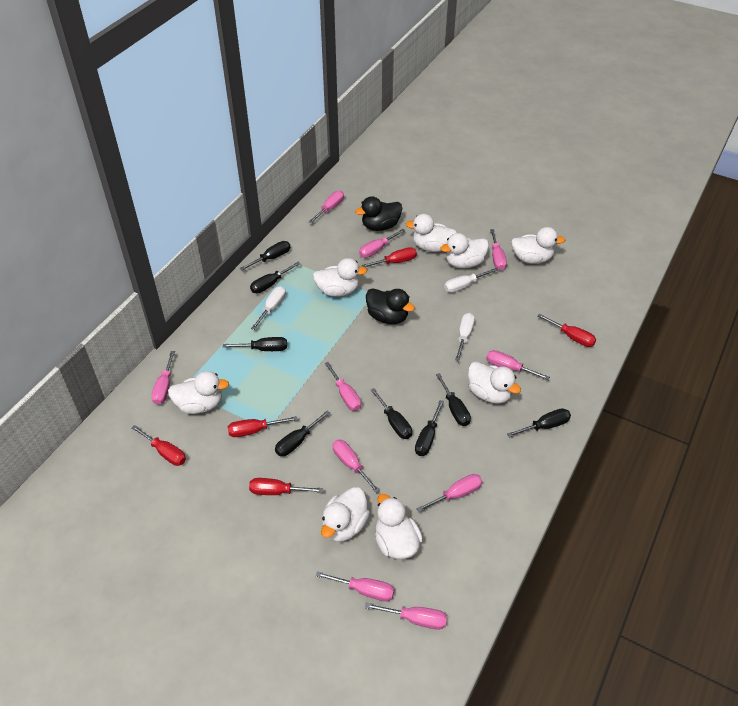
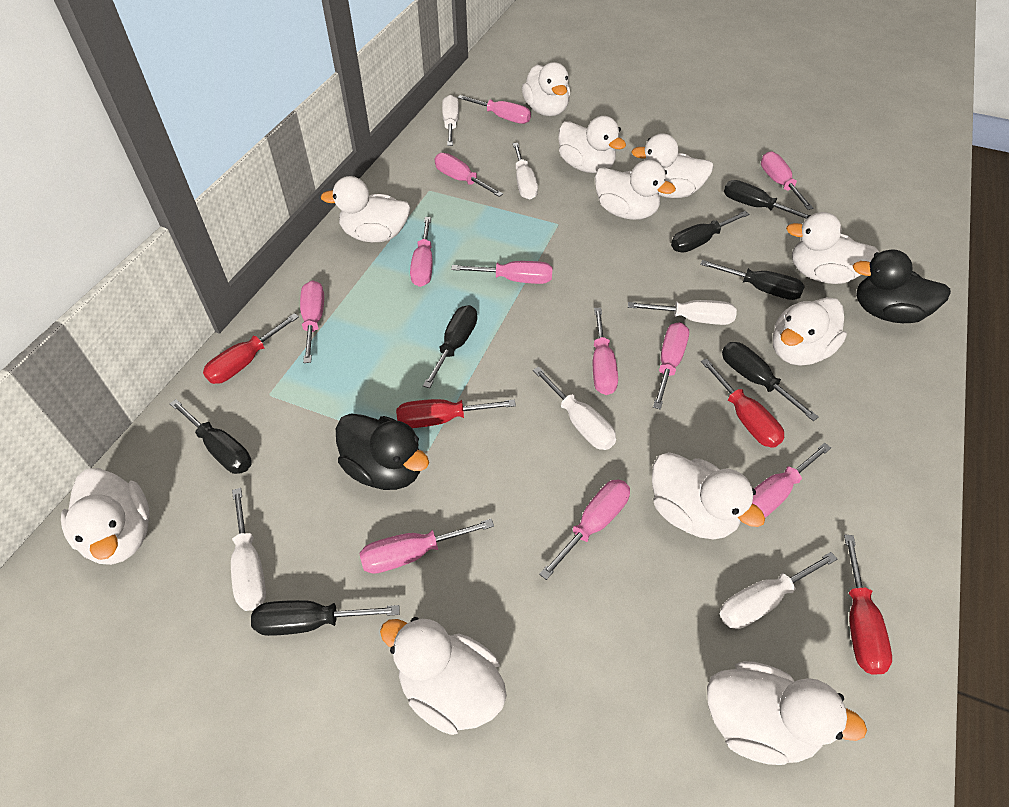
black screwdriver: [223,337,287,351] [240,241,290,271] [250,262,301,293] [275,410,330,456] [371,388,412,439] [415,400,444,456] [436,373,471,426] [507,408,571,437] = 8 -> [169,399,252,474] [251,600,400,636] [423,305,477,388] [671,211,749,252] [700,260,805,300] [722,342,819,421] [724,180,808,219] = 7
pink screwdriver: [151,351,175,405] [309,191,344,224] [316,571,394,601] [324,362,361,411] [333,440,380,493] [359,229,405,258] [365,603,447,629] [416,474,483,512] [486,350,550,380] [490,229,507,270] = 10 -> [300,280,324,363] [360,519,494,574] [410,217,433,287] [435,153,503,197] [451,261,553,284] [458,95,531,124] [539,480,630,580] [593,308,618,395] [653,322,689,409] [752,443,831,518] [761,151,813,210] = 11
red screwdriver: [132,425,186,466] [228,416,298,437] [249,478,323,495] [361,247,417,267] [537,314,596,347] = 5 -> [203,313,299,384] [396,399,516,428] [701,359,784,448] [844,535,892,675] = 4
white duck: [168,371,229,414] [313,258,367,297] [321,487,370,542] [375,494,423,559] [406,214,457,252] [440,233,489,268] [468,361,521,404] [511,227,565,264] = 8 -> [61,468,149,565] [321,176,410,242] [380,617,507,735] [522,62,570,116] [558,116,626,173] [595,160,676,220] [631,133,714,198] [652,452,765,539] [707,661,867,765] [772,297,847,366] [786,212,878,284] = 11
white screwdriver: [251,286,286,330] [444,268,498,293] [455,313,475,361] = 3 -> [231,488,266,611] [442,95,459,146] [513,143,538,200] [533,367,616,450] [628,300,737,325] [720,552,837,629] = 6

